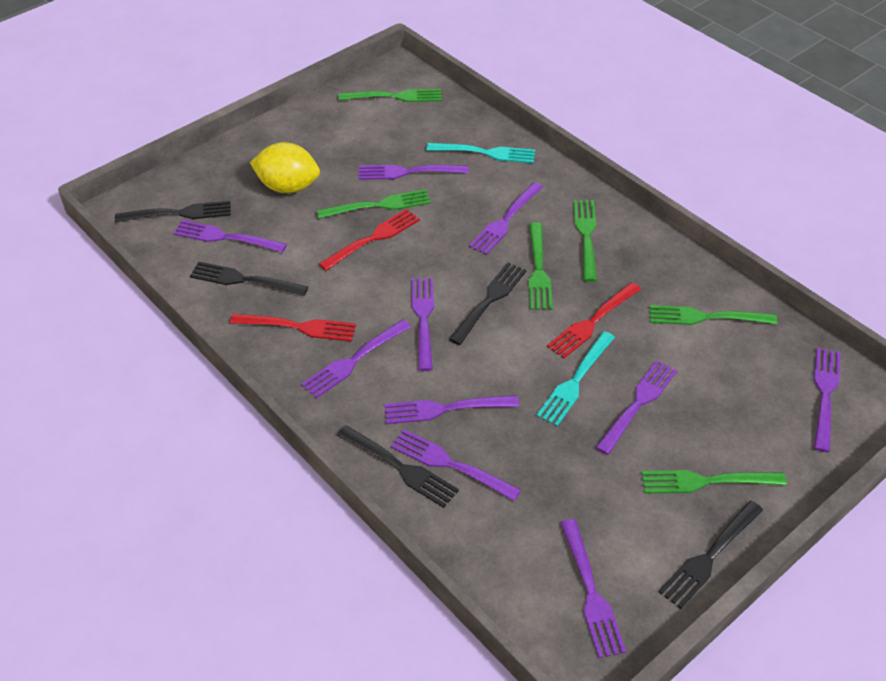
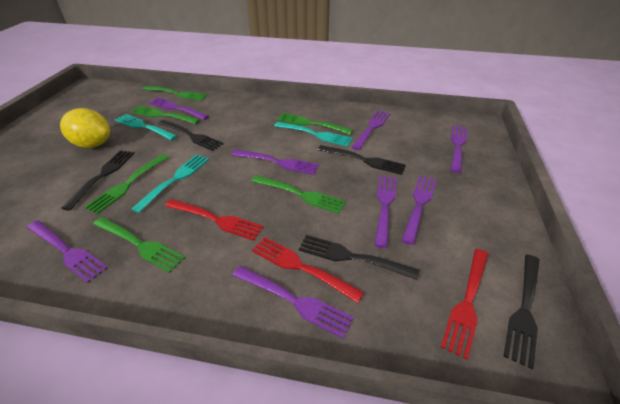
purple fork: [173,220,287,253] [301,319,411,398] [358,165,469,180] [384,395,519,424] [391,429,521,501] [411,277,434,371] [469,182,543,255] [561,519,626,658] [595,360,677,455] [814,348,841,452] = 10 -> [27,221,108,283] [149,97,209,120] [231,150,319,175] [232,266,354,339] [351,110,391,150] [375,175,397,248] [401,175,437,245] [451,125,467,173] = 8
turquoise fork: [427,143,535,163] [536,331,615,426] = 2 -> [115,114,177,140] [131,154,209,213] [274,122,353,147] = 3

